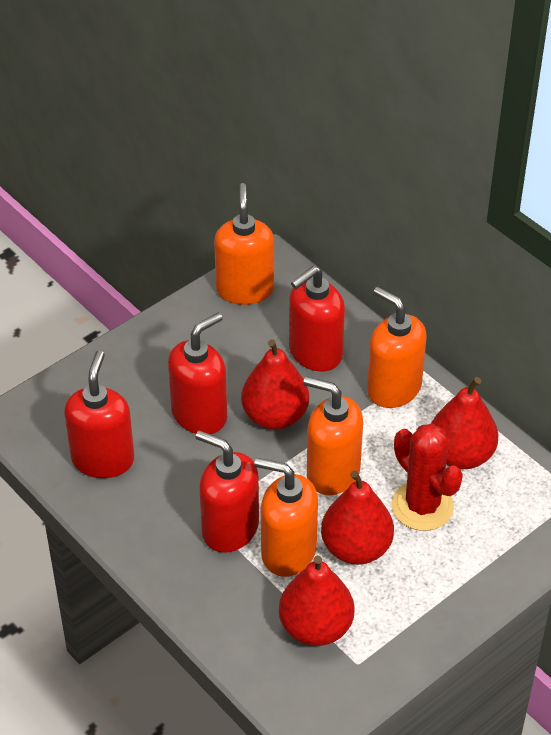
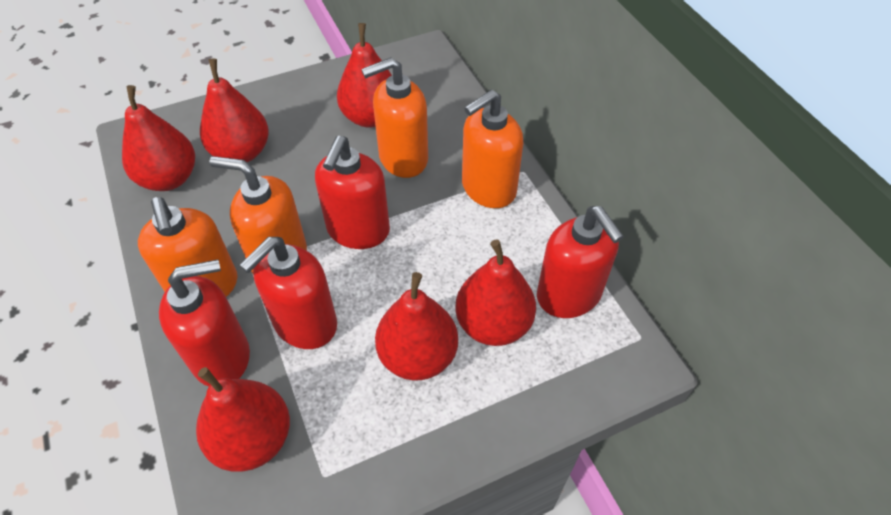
red cactus: [392,423,463,531] = 1 -> none = 0
red pear: [241,339,309,430] [279,555,355,646] [321,470,394,565] [431,377,498,469] = 4 -> [122,85,195,191] [196,367,290,471] [200,59,269,162] [337,23,392,128] [375,272,458,380] [455,239,536,346] = 6

